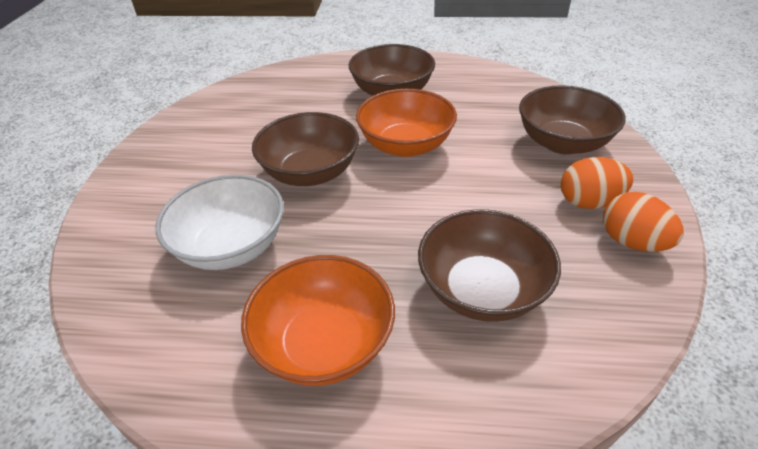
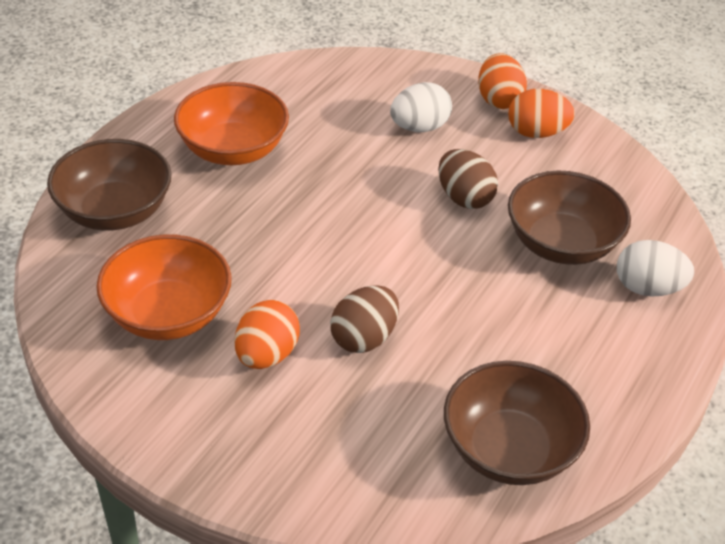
brown bowl: [252,112,359,186] [349,44,435,96] [418,209,561,322] [519,85,626,155] = 4 -> [47,139,172,231] [444,361,590,485] [508,170,631,265] = 3
brown egg: none = 0 -> [330,285,399,353] [438,149,498,209] = 2
orange egg: [561,157,634,209] [603,192,684,252] = 2 -> [235,300,300,369] [478,53,527,109] [508,89,575,138] = 3
white bowl: [155,174,284,270] = 1 -> none = 0
white egg: none = 0 -> [390,82,452,132] [617,240,694,297] = 2

